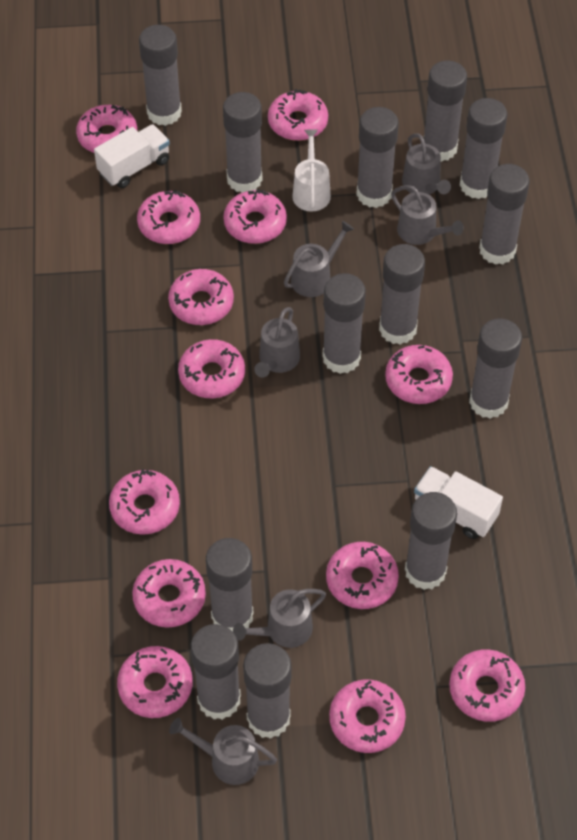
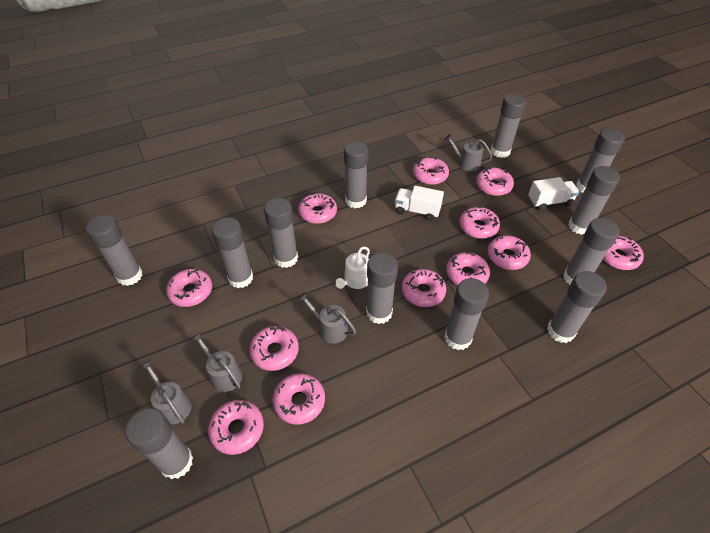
grey glue stick: [139,25,182,126] [191,624,241,720] [206,538,254,631] [223,92,262,193] [243,643,292,739] [322,273,366,374] [356,107,399,208] [379,244,425,345] [405,492,457,590] [424,60,467,162] [460,98,507,199] [469,318,522,419] [479,164,529,265] = 13 -> [86,215,143,286] [125,408,193,479] [212,217,253,288] [264,198,298,268] [344,141,368,208] [366,252,398,324] [444,278,489,350] [491,94,526,158] [547,271,607,343] [563,218,620,285] [568,166,620,235] [576,128,625,193] = 12
grey watering can: [169,718,277,785] [233,589,326,648] [254,307,300,378] [284,221,354,297] [391,185,464,245] [402,133,451,195] = 6 -> [140,360,192,425] [191,332,242,392] [297,292,356,344] [444,134,492,172] = 4
pink donut: [76,105,137,153] [109,469,180,535] [117,646,193,718] [132,559,206,628] [137,190,200,244] [168,269,234,325] [178,339,245,398] [223,189,287,244] [268,89,328,141] [326,542,399,609] [329,679,406,753] [385,345,453,404] [449,649,525,722] = 13 -> [166,269,212,307] [208,400,264,455] [249,325,299,371] [272,373,325,424] [298,193,337,224] [402,269,446,307] [413,157,449,185] [446,252,490,285] [459,206,500,239] [476,167,514,196] [487,235,531,270] [603,236,644,270] = 12

